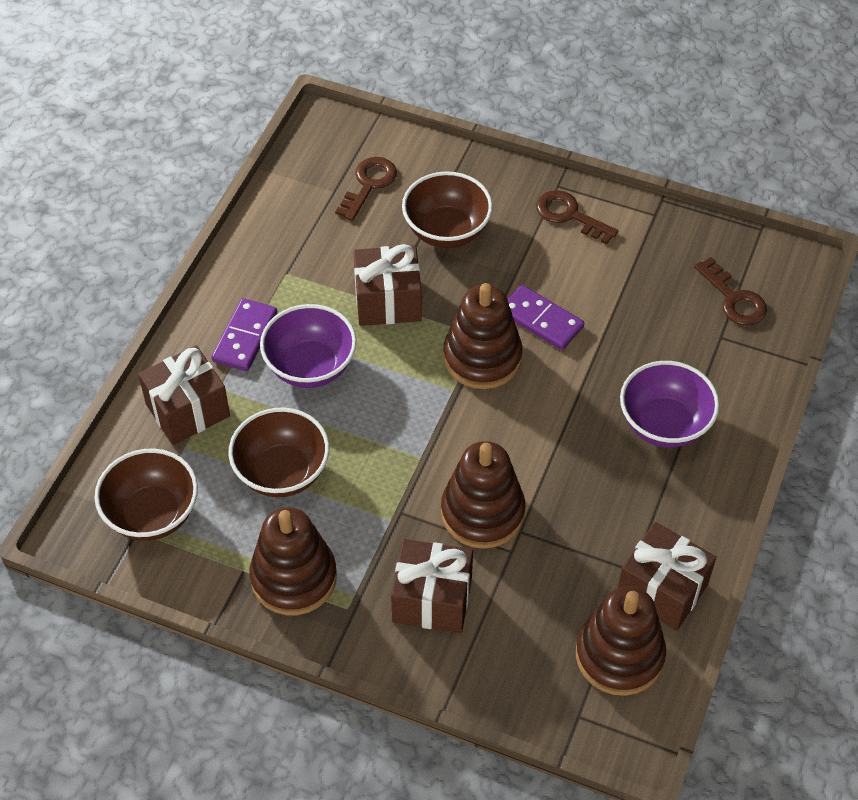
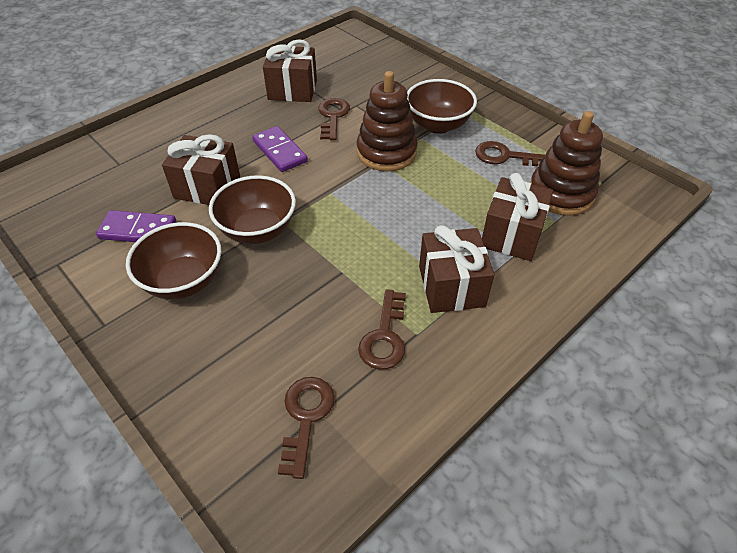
brown key: [335,157,397,221] [537,190,618,245] [694,257,767,326] = 3 -> [278,377,335,479] [318,98,350,140] [358,289,406,369] [475,141,545,167] = 4
brown stacking toy: [249,507,337,615] [441,441,525,549] [443,283,522,389] [576,586,666,696] = 4 -> [357,71,418,172] [530,111,603,216] = 2
purple bowl: [260,304,357,388] [620,361,719,448] = 2 -> none = 0

